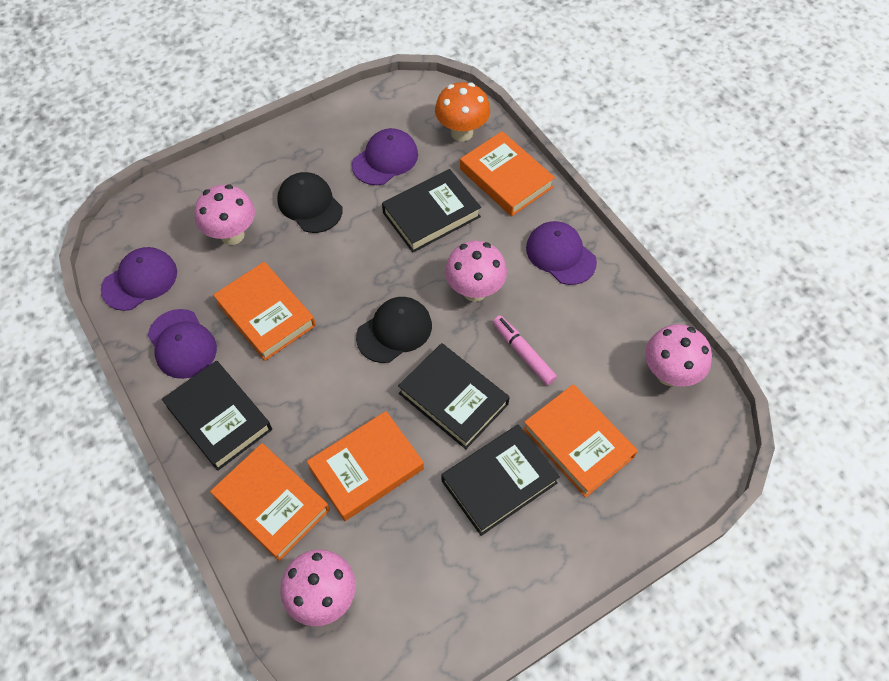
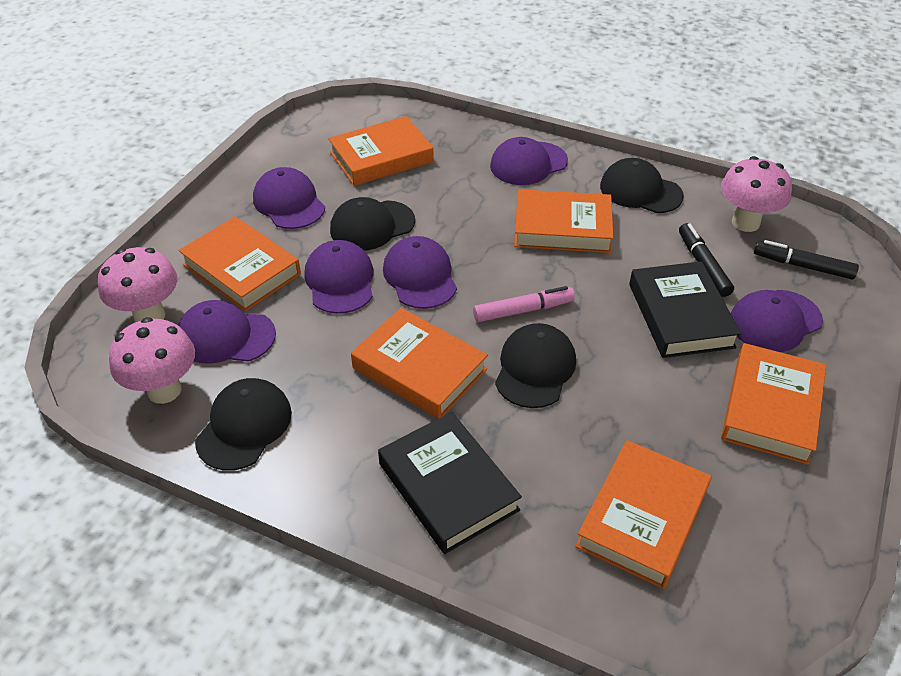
black book: [162,361,272,471] [382,169,481,252] [398,343,510,449] [442,424,560,536] = 4 -> [378,412,522,554] [629,261,741,358] = 2
black cap: [277,172,343,233] [356,297,432,363] = 2 -> [195,378,292,471] [330,197,415,251] [495,323,576,408] [600,158,684,213] = 4
black marker: none = 0 -> [679,223,734,297] [754,240,859,280] = 2
orange book: [210,443,330,561] [213,262,316,361] [306,411,424,521] [460,131,555,216] [523,384,638,498] = 5 -> [179,217,301,311] [328,116,434,186] [351,308,488,419] [514,189,614,253] [575,440,712,589] [721,343,826,465] = 6
orange mushroom: [435,82,490,142] = 1 -> none = 0
pink mushroom: [194,185,255,245] [280,549,356,626] [445,241,507,302] [645,324,712,386] = 4 -> [98,247,177,322] [109,317,195,404] [721,156,792,232] = 3
purple cap: [101,247,177,311] [148,309,217,379] [352,128,418,185] [526,221,597,285] = 4 -> [178,300,276,364] [253,167,325,229] [304,240,373,314] [383,236,457,309] [490,137,568,185] [731,290,823,352] = 6

